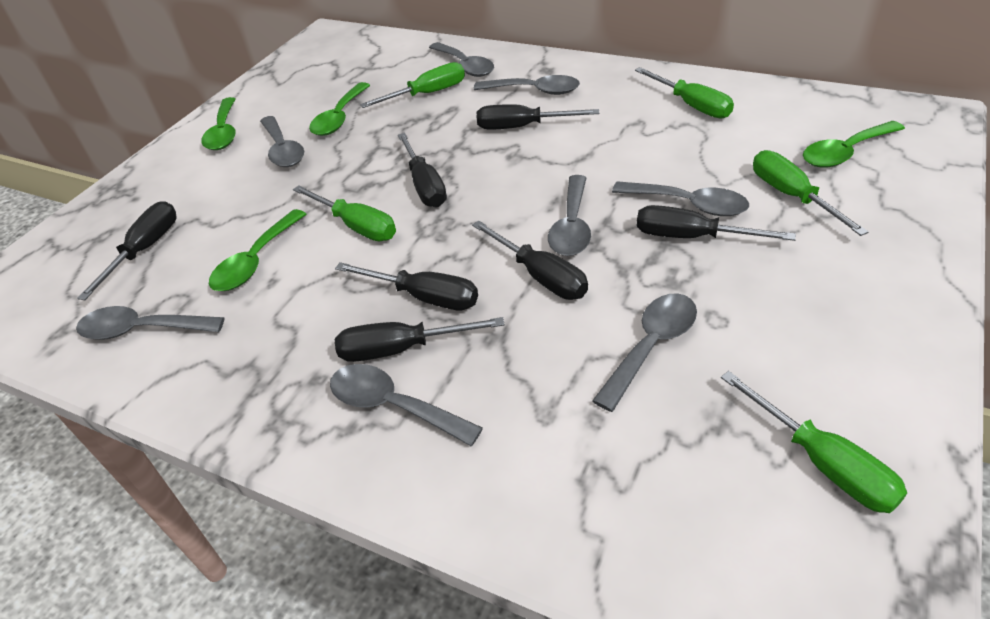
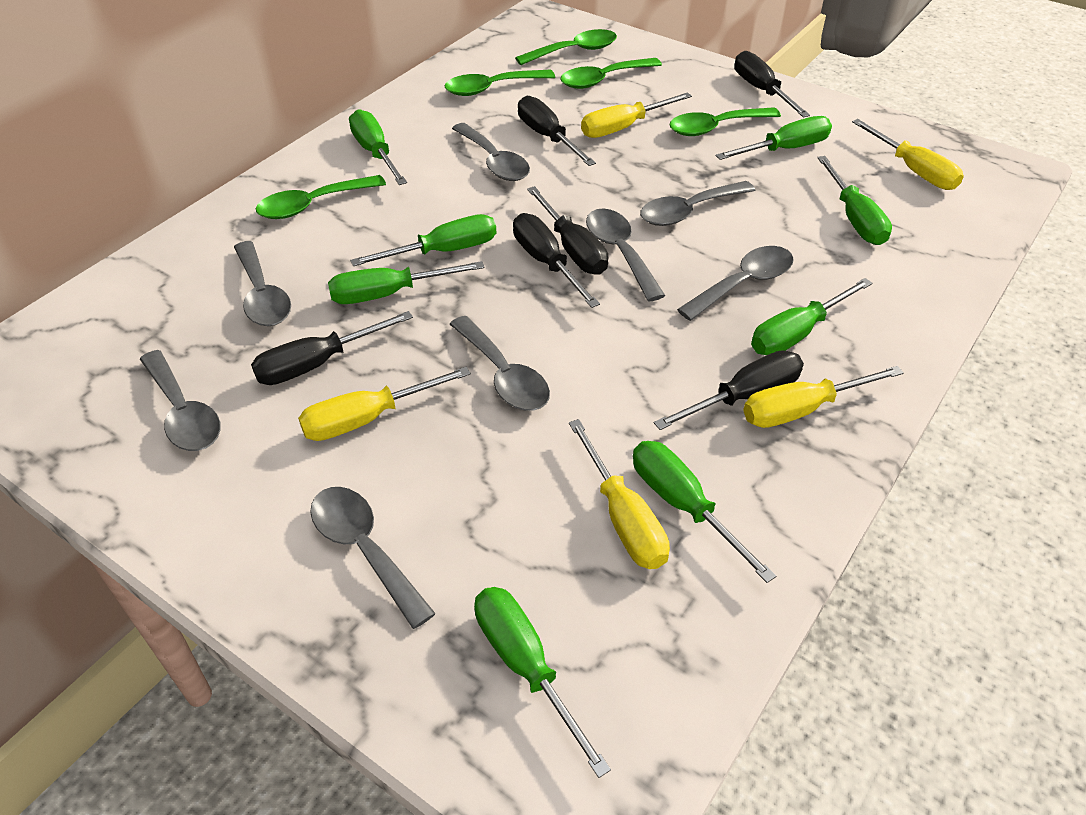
black screwdriver: [77,201,177,300] [335,262,478,310] [335,317,504,362] [398,133,447,207] [472,220,588,300] [477,104,599,129] [636,205,796,241] = 7 -> [251,311,413,385] [513,213,600,308] [518,96,596,166] [527,186,608,275] [654,350,804,430] [734,51,810,118] = 6
green screwdriver: [293,185,396,241] [360,62,465,108] [635,67,734,118] [721,371,907,513] [753,150,868,236] = 5 -> [328,261,485,304] [349,109,407,185] [350,214,496,266] [474,587,611,778] [633,441,776,583] [715,116,832,160] [751,278,872,355] [817,156,892,245] = 8
green spoon: [202,97,236,150] [209,209,306,291] [309,82,370,136] [803,121,905,167] = 4 -> [256,175,386,219] [444,69,555,96] [515,29,617,65] [560,58,662,89] [669,107,781,136] = 5
yellow screwdriver: none = 0 -> [298,367,471,441] [569,419,670,569] [581,92,692,138] [743,366,904,428] [852,119,964,190] = 5

